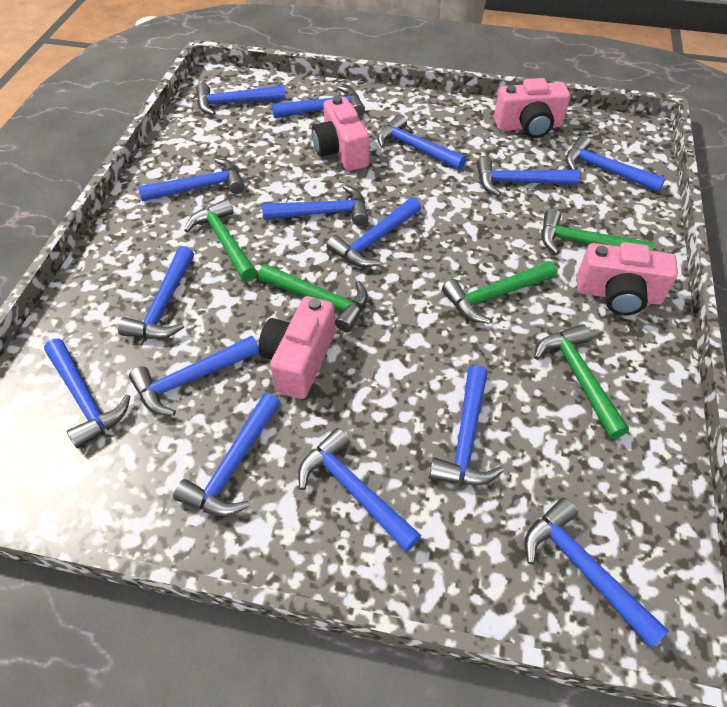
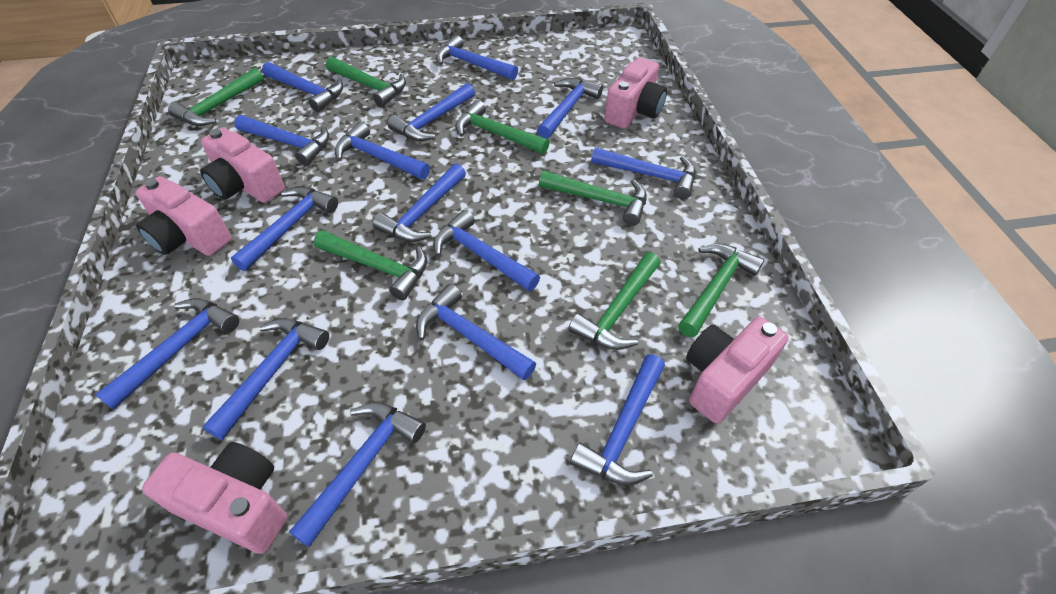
green hammer: [184,199,257,282] [258,264,368,332] [442,261,557,323] [534,324,629,439] [541,209,654,254] = 5 -> [168,68,264,126] [314,230,427,300] [326,57,406,107] [455,100,550,154] [539,171,647,226] [568,252,661,350] [678,243,764,337] = 7
pink camera: [258,296,335,399] [312,96,370,171] [494,78,570,138] [577,242,678,315] = 4 -> [136,176,231,256] [142,442,287,554] [200,128,285,203] [604,57,667,129] [686,317,789,424] = 5

